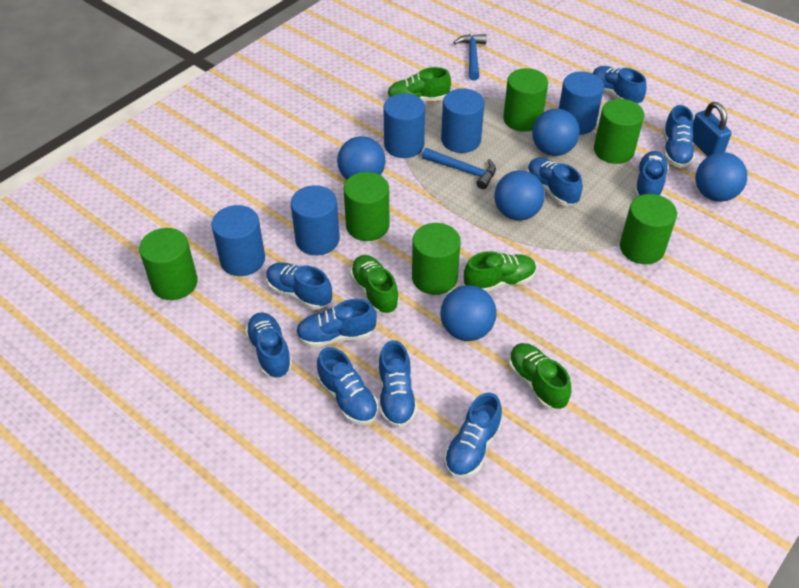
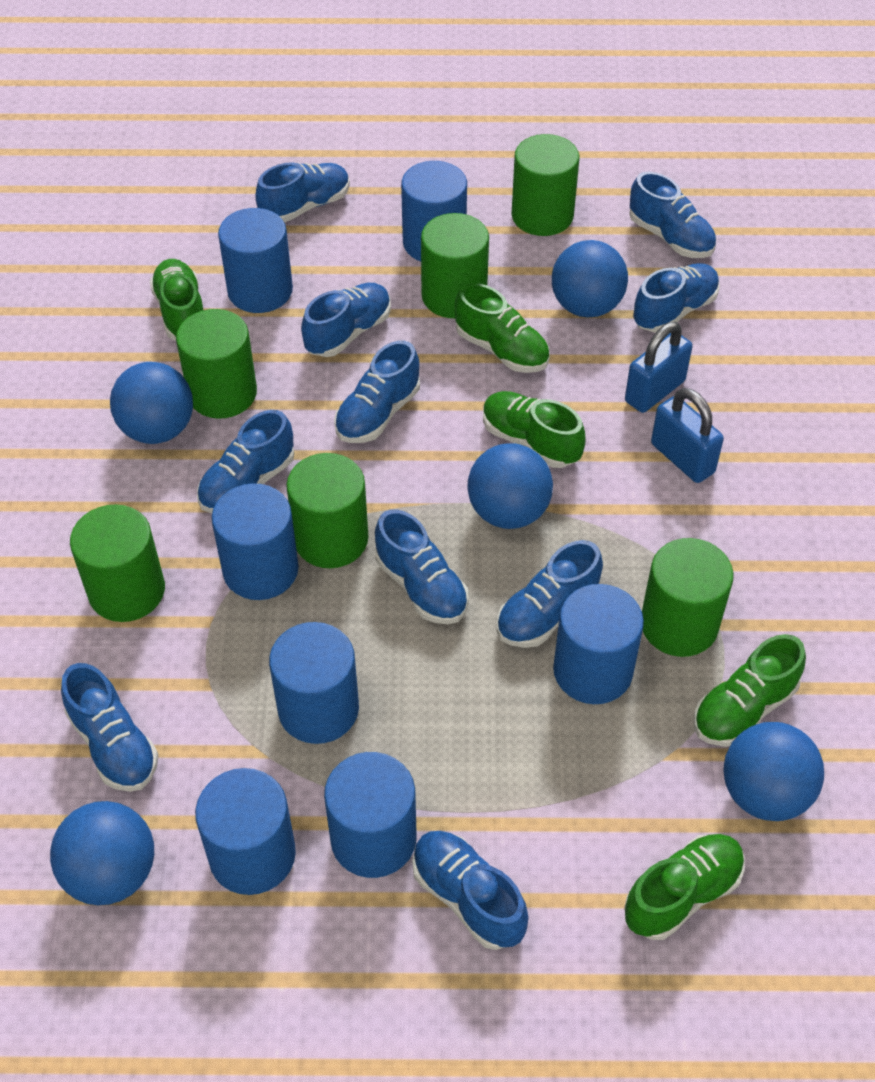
blue cylinder: [211,205,265,276] [291,185,340,255] [383,93,425,158] [441,88,485,153] [559,71,604,135] = 5 -> [195,768,296,895] [212,483,299,600] [218,208,293,313] [269,622,359,744] [324,752,417,878] [401,161,467,261] [553,584,644,704] = 7
blue hammer: [422,148,496,189] [454,34,487,80] = 2 -> none = 0
blue padlock: [692,102,732,156] = 1 -> [625,322,692,413] [651,388,724,483] = 2
green shoe: [350,255,399,314] [387,67,451,101] [464,251,536,292] [509,343,571,410] = 4 -> [150,259,203,340] [455,283,549,373] [483,391,586,468] [624,834,745,940] [694,634,806,747] = 5

